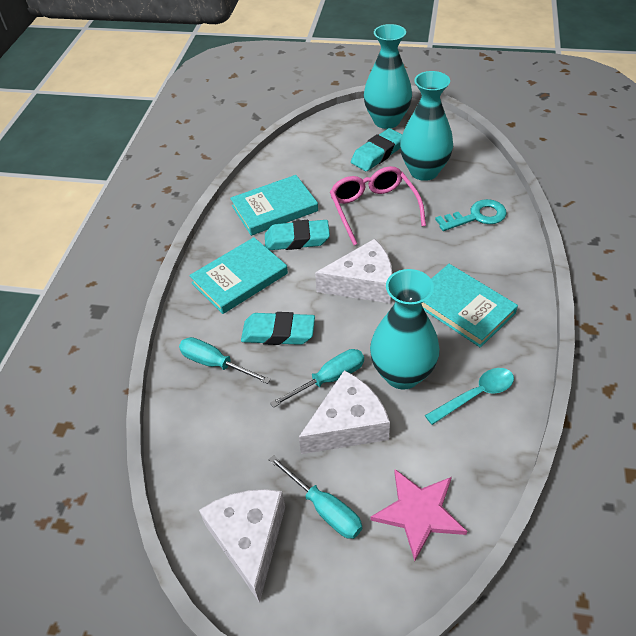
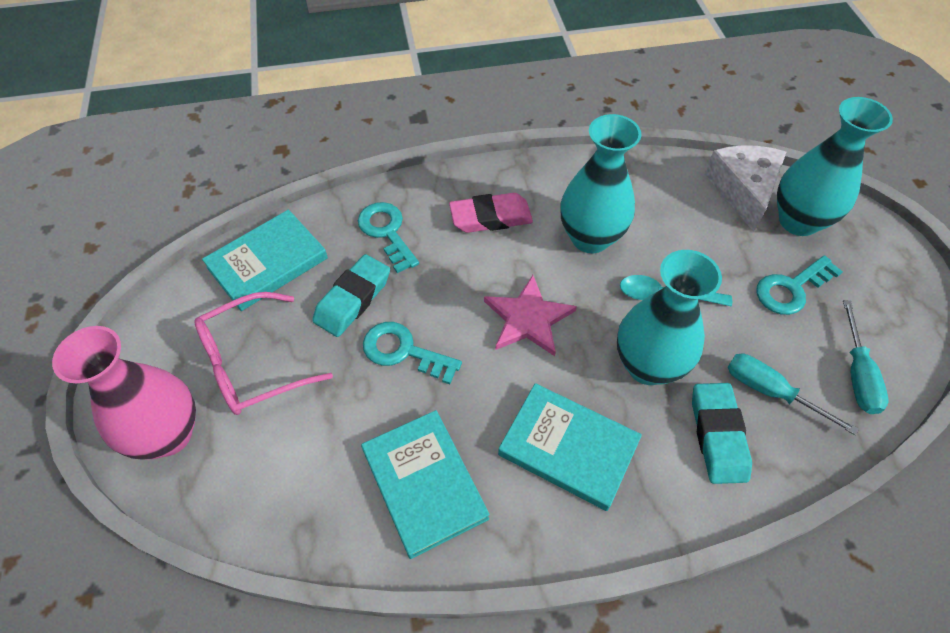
pink eraser: none = 0 -> [449,193,533,233] = 1
pink vase: none = 0 -> [52,326,196,460] = 1
turquoise eraser: [241,312,315,345] [265,220,330,250] [351,128,402,171] = 3 -> [312,254,390,337] [692,383,752,484] = 2
turquoise key: [435,199,507,231] = 1 -> [358,202,419,273] [363,322,462,384] [757,255,843,315] = 3
turquoise screwdriver: [179,337,271,384] [268,455,362,539] [270,349,364,408] = 3 -> [728,354,859,435] [843,300,888,414] = 2
white cheese: [199,489,285,603] [299,370,390,454] [315,239,392,303] = 3 -> [704,145,786,232] = 1

